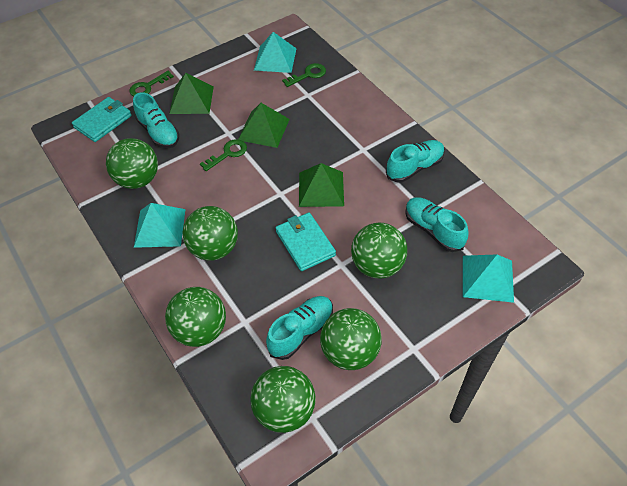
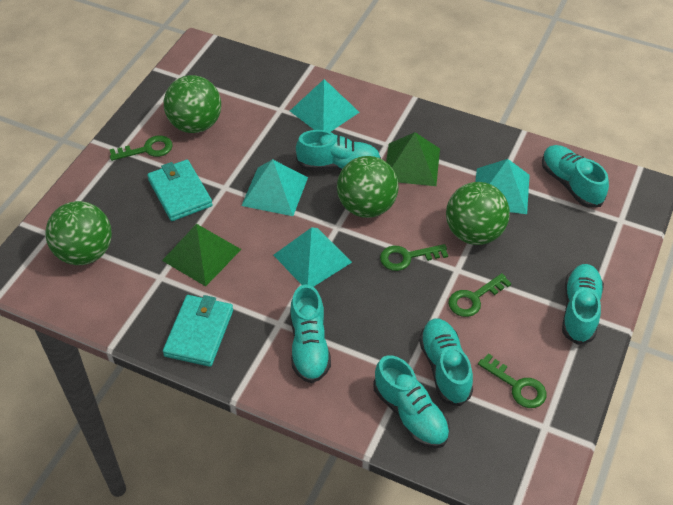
green ball: [106,138,158,189] [165,287,226,347] [182,206,238,261] [251,366,316,433] [320,308,382,370] [351,223,407,279] = 6 -> [45,201,112,265] [164,75,221,133] [337,156,399,218] [446,182,510,245] = 4
green key: [129,71,174,96] [200,139,247,171] [282,63,326,87] = 3 -> [110,135,173,161] [380,244,448,271] [448,273,511,317] [478,353,547,408] = 4
green pyramid: [169,73,214,114] [238,103,290,148] [299,163,344,207] = 3 -> [162,224,241,286] [386,132,440,186] = 2
turquoise pyramid: [134,203,186,248] [254,32,297,73] [463,254,514,303] = 3 -> [241,159,308,216] [274,227,352,287] [290,79,360,132] [475,159,530,214] = 4
turquoise shoe: [133,92,179,148] [266,296,333,360] [386,140,445,182] [405,197,468,252] = 4 -> [290,284,331,383] [296,130,381,170] [373,355,450,448] [419,318,473,406] [542,145,609,208] [562,264,604,345] = 6

